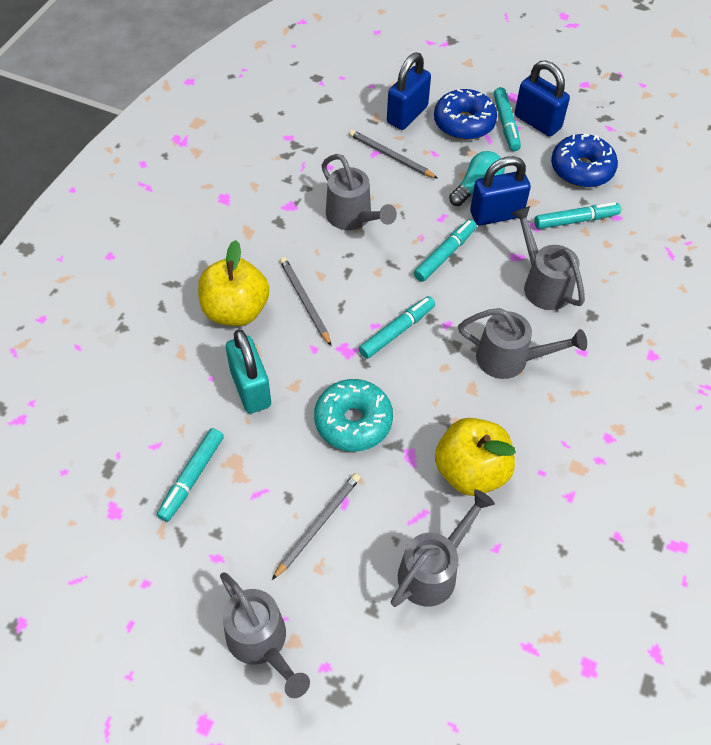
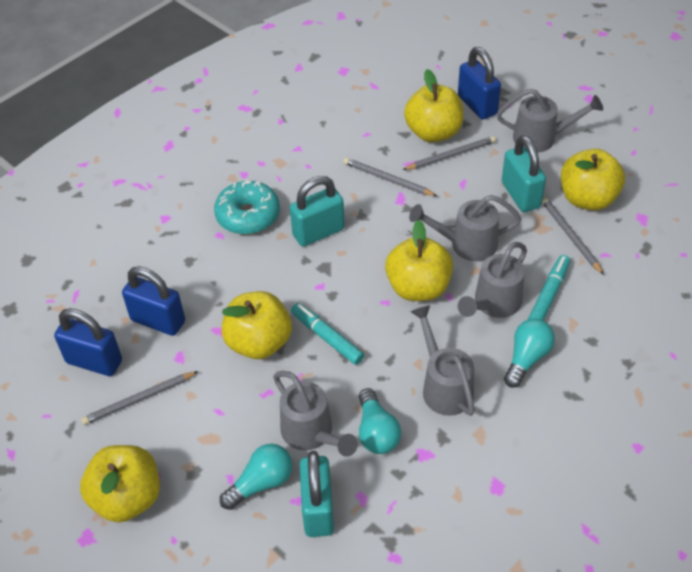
blue donut: [434,89,497,140] [551,134,618,188] = 2 -> none = 0
grey pencil: [272,473,360,580] [280,257,331,346] [349,130,438,179] = 3 -> [81,371,199,425] [343,158,437,196] [403,136,496,170] [542,197,604,275] = 4
turquoise light bulb: [449,151,505,206] = 1 -> [220,444,292,510] [358,388,401,454] [504,319,555,388] = 3
turquoise marker: [157,428,224,522] [359,296,435,359] [414,219,477,282] [493,87,521,151] [534,202,621,229] = 5 -> [291,303,364,365] [528,255,570,321] = 2
turquoise padlock: [226,329,271,413] = 1 -> [290,176,345,247] [300,451,334,537] [502,135,546,212] = 3
yellow apple: [198,240,269,326] [435,418,516,496] = 2 -> [80,445,160,523] [221,291,292,359] [385,220,453,301] [404,69,463,142] [561,149,625,210] = 5

